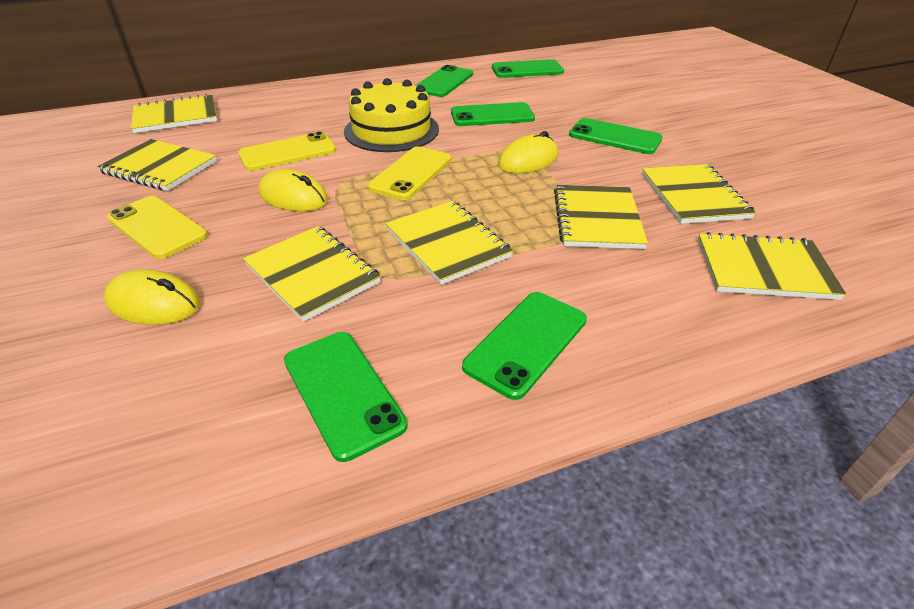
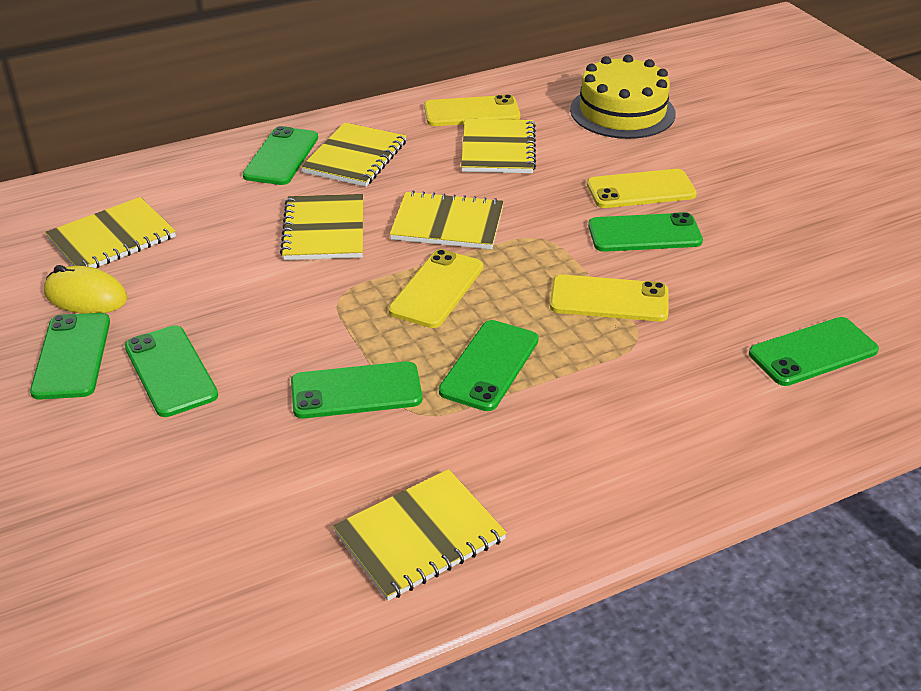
green phone: [284,332,408,462] [415,65,473,97] [451,102,535,126] [462,292,587,400] [492,59,564,78] [569,118,663,154] = 6 -> [30,313,110,400] [125,325,218,417] [242,126,318,185] [291,361,422,419] [439,320,538,411] [588,212,703,252] [749,317,879,386] = 7
yellow mouse: [104,270,200,325] [258,169,328,212] [498,131,558,174] = 3 -> [44,265,127,314] = 1
yellow notebook: [97,139,217,191] [131,94,217,133] [243,226,381,322] [386,201,513,285] [554,185,648,249] [642,164,756,224] [698,232,847,300] = 7 -> [45,197,176,268] [280,194,363,260] [301,122,407,187] [333,469,507,601] [390,191,504,249] [461,119,536,173] = 6
yellow phone: [107,196,208,259] [238,132,336,171] [368,147,451,200] = 3 -> [389,249,483,328] [424,94,520,126] [550,275,669,322] [587,169,697,208] = 4

